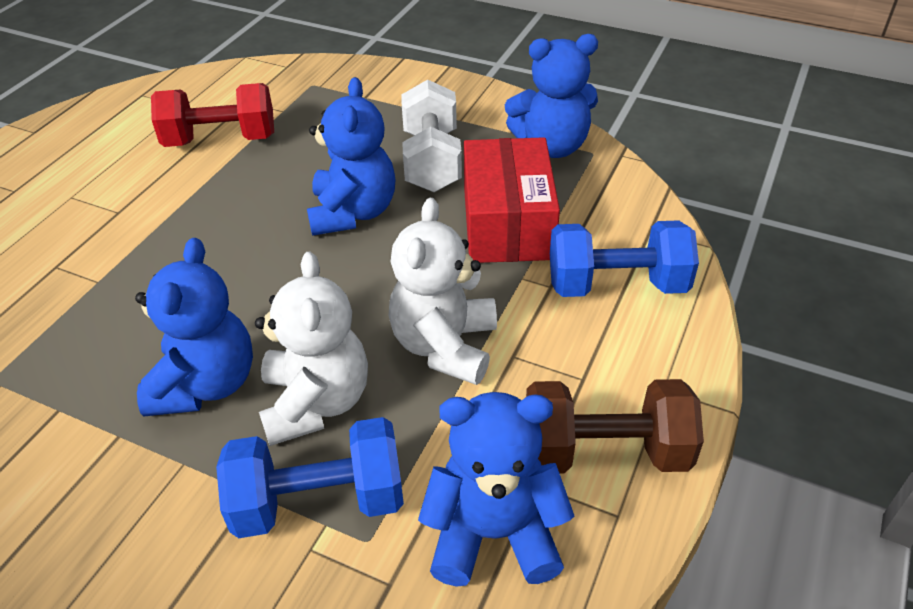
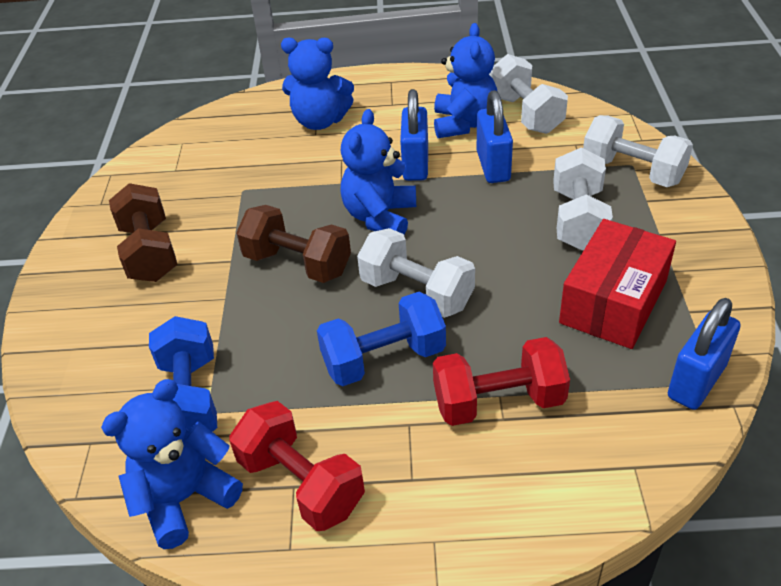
blue padlock: none = 0 -> [400,89,428,181] [476,90,513,183] [668,298,740,410] = 3
brown dumbbell: [526,379,704,474] = 1 -> [109,183,178,282] [236,205,351,283] = 2
red dumbbell: [151,83,274,147] = 1 -> [229,401,365,531] [433,337,570,426] = 2
white dumbbell: [401,79,462,192] = 1 -> [357,228,475,318] [489,54,568,134] [553,147,613,250] [583,115,693,187] = 4
white teddy bear: [255,252,368,446] [389,198,497,385] = 2 -> none = 0

